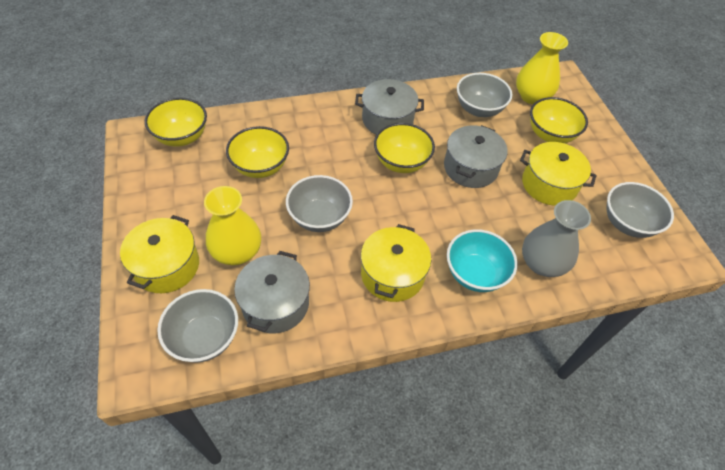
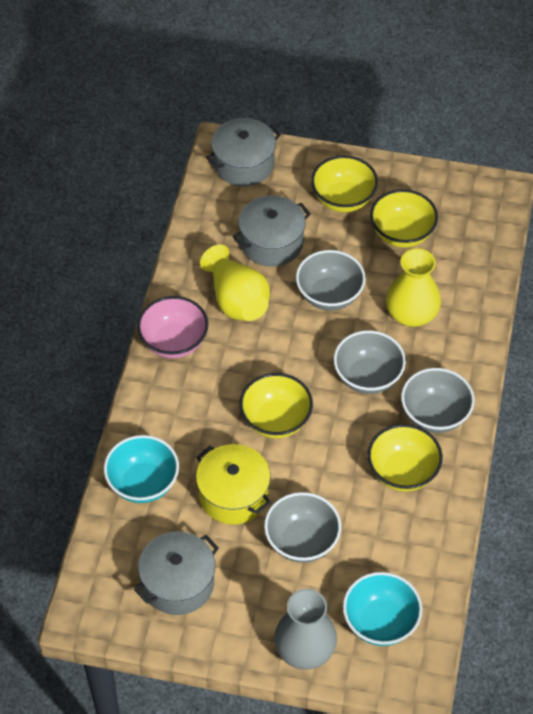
pink bowl: none = 0 -> [137,296,209,358] = 1
turquoise bowl: [447,229,518,292] = 1 -> [104,435,179,503] [343,572,423,646] = 2
yellow pot: [120,215,199,293] [361,224,431,302] [520,142,597,206] = 3 -> [196,444,271,525] = 1

